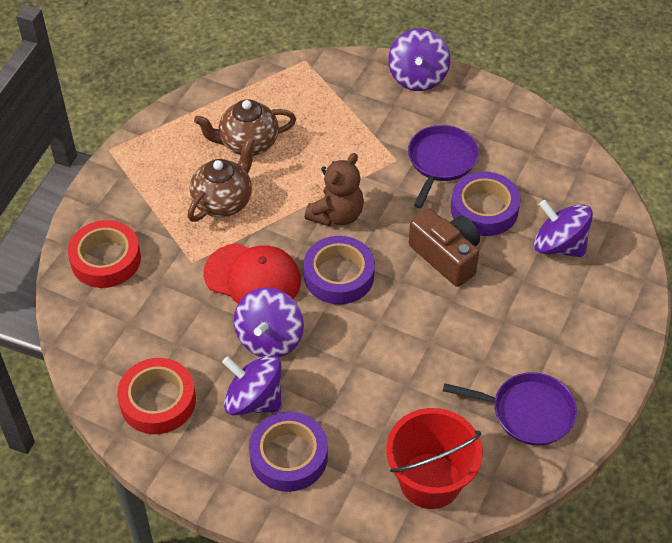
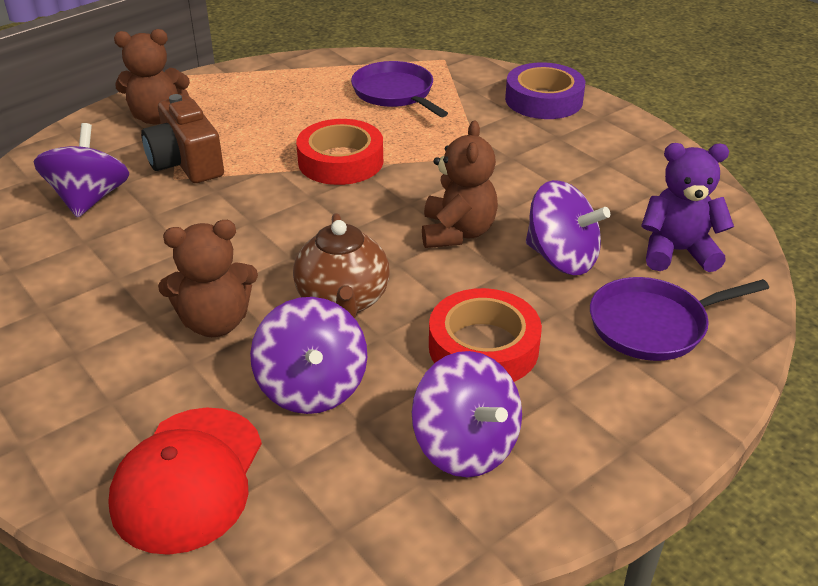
brown teapot: [188,137,255,222] [194,99,296,156] = 2 -> [293,213,390,318] = 1
brown teddy bear: [305,153,364,226] = 1 -> [114,29,190,125] [158,220,258,337] [422,121,498,248] = 3
purple tape: [249,411,328,492] [304,236,375,304] [451,171,521,236] = 3 -> [505,62,585,119] = 1
purple teddy bear: none = 0 -> [641,143,734,272] = 1
red bucket: [386,408,483,509] = 1 -> none = 0

